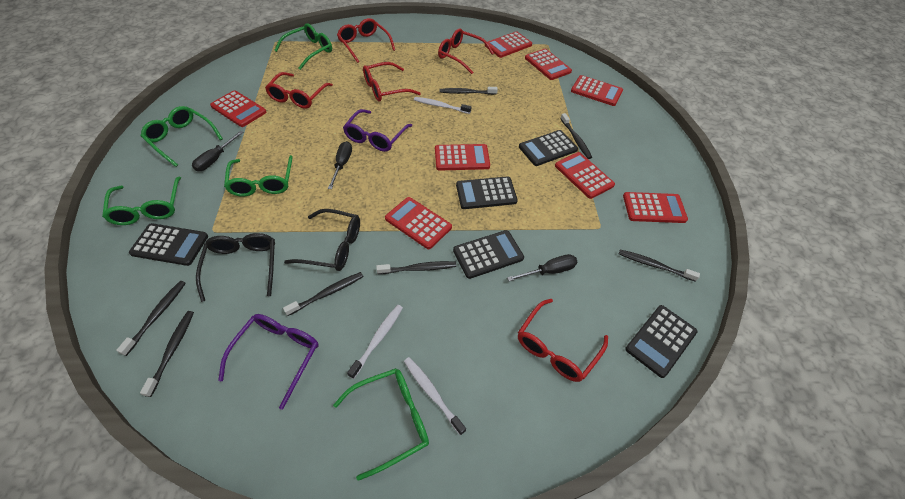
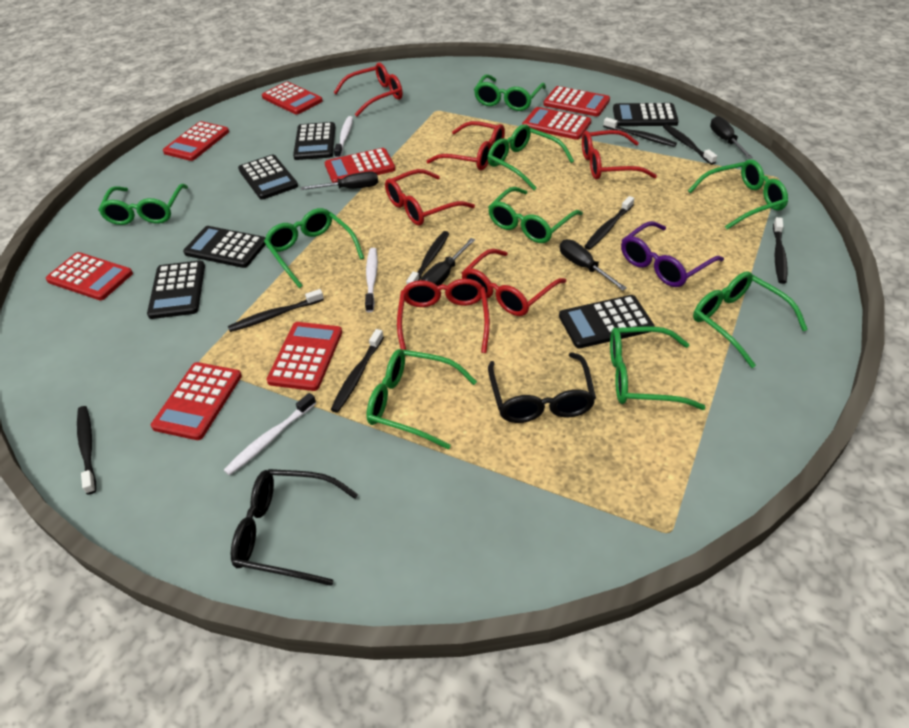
black calculator: [129,223,208,266] [453,230,524,279] [456,176,518,209] [519,130,578,166] [625,305,698,378] = 5 -> [147,260,205,319] [183,226,266,268] [238,155,298,200] [293,122,335,160] [559,295,655,348] [613,103,679,126] = 6
black screwdriver: [192,131,243,171] [328,141,352,189] [507,254,577,281] = 3 -> [301,171,378,190] [421,238,475,286] [560,239,627,291] [710,116,753,159] = 4
black toothbrush: [116,281,186,356] [140,311,194,397] [283,272,364,316] [376,261,456,274] [439,87,498,95] [560,113,592,159] [619,250,700,282] = 7 -> [77,406,96,495] [228,289,324,332] [331,329,384,413] [406,231,449,285] [584,196,634,250] [603,117,677,147] [663,124,717,165] [773,217,788,284] = 8
green glasses: [102,176,181,225] [141,106,223,167] [224,155,293,197] [274,23,332,70] [333,368,429,481] = 5 -> [98,184,188,225] [264,208,364,288] [366,349,477,450] [474,74,546,111] [488,124,574,190] [488,187,583,243] [610,326,706,410] [688,159,788,230] [693,271,808,368] = 9
purple glasses: [218,314,319,410] [343,109,412,152] = 2 -> [621,221,724,287] = 1
red glasses: [265,72,333,109] [337,18,395,63] [363,62,421,102] [438,29,494,74] [518,299,608,382] = 5 -> [333,63,403,117] [385,169,475,226] [397,279,490,356] [427,121,505,170] [461,249,566,316] [582,130,657,180] = 6

